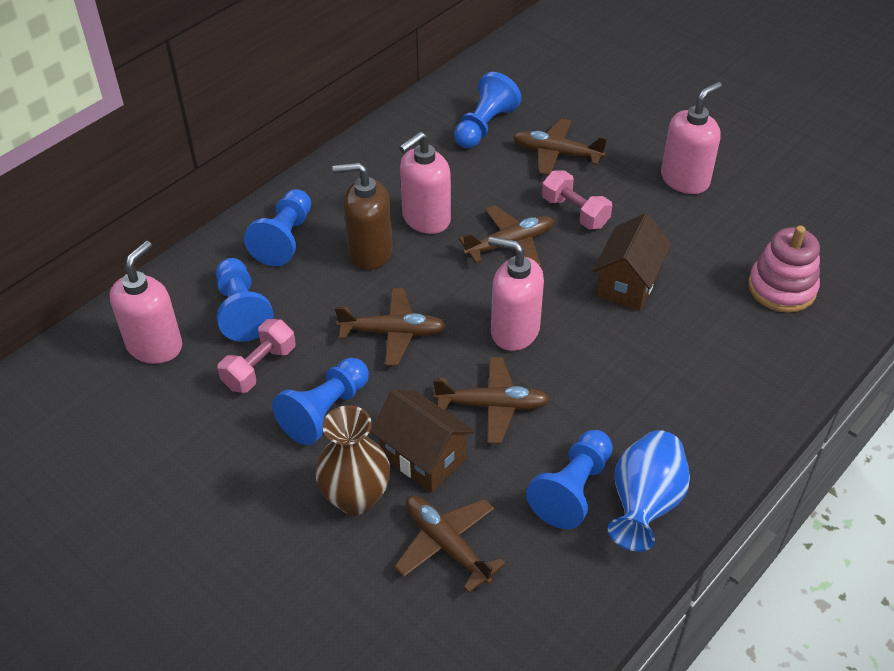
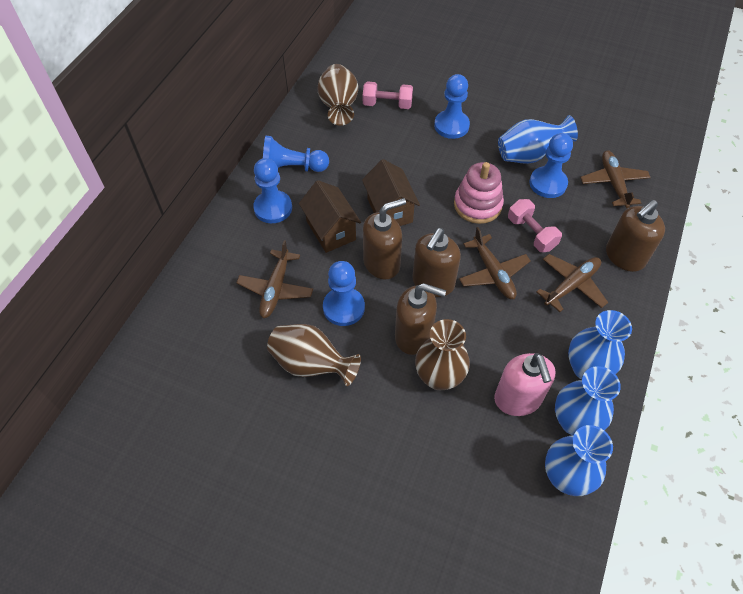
blue vase: [608,430,690,552] = 1 -> [498,115,578,164] [545,425,613,496] [555,366,621,436] [568,310,632,380] = 4
brown plane: [335,288,446,366] [394,495,506,593] [433,357,550,444] [459,205,554,266] [513,118,607,175] = 5 -> [236,240,313,318] [459,227,530,299] [536,254,608,312] [580,151,651,208] = 4
brown soap dispenser: [332,162,393,270] = 1 -> [363,198,406,279] [395,283,446,355] [412,228,461,297] [606,200,665,272] = 4
brown vase: [315,405,390,515] = 1 -> [267,324,361,386] [317,64,358,126] [415,319,470,390] = 3
pink soap dispenser: [110,241,182,364] [399,131,451,234] [488,236,544,351] [661,82,722,194] = 4 -> [494,353,556,416] = 1

